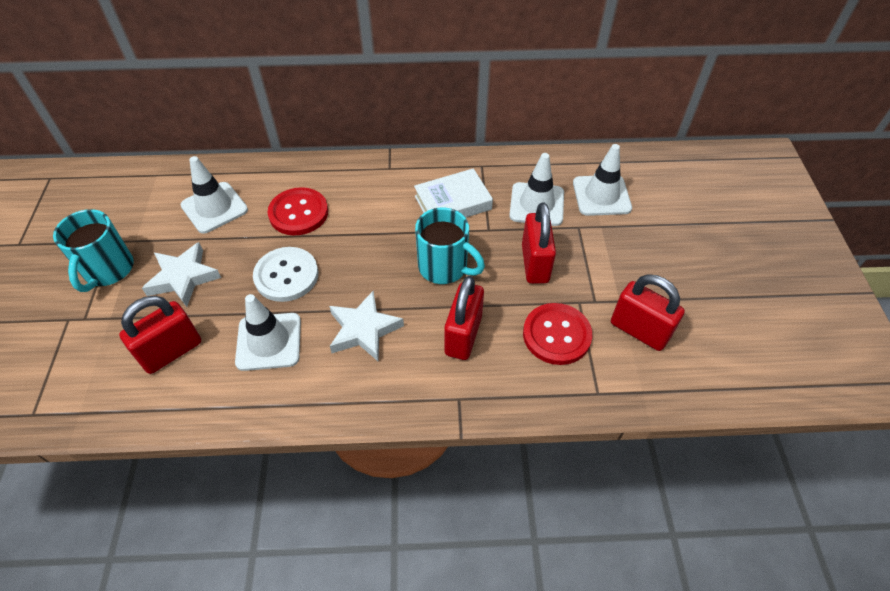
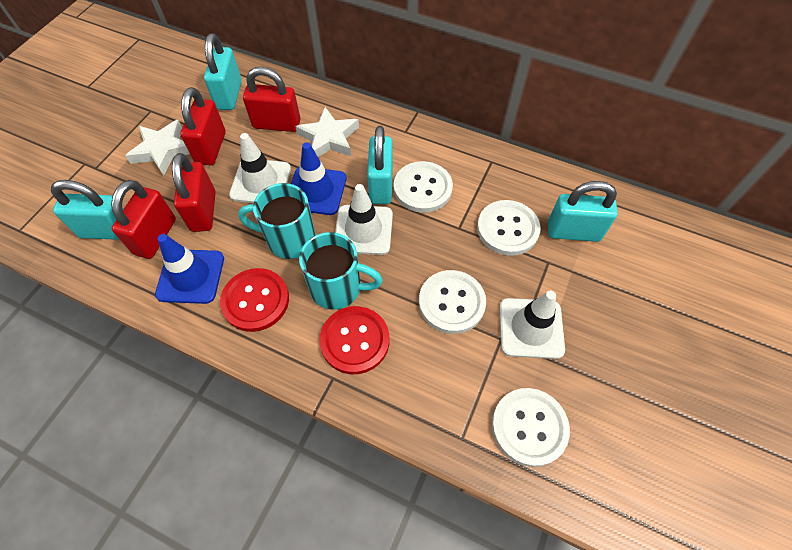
blue traffic cone: none = 0 -> [155,234,224,304] [291,142,346,215] = 2
turquoise padlock: none = 0 -> [51,180,123,240] [204,33,242,110] [367,126,393,204] [548,181,618,242] = 4
white book: [414,168,493,218] = 1 -> none = 0
white button: [253,247,318,302] = 1 -> [394,161,453,213] [419,270,486,334] [477,200,541,256] [492,388,570,467] = 4
white traffic cone: [181,156,248,233] [235,294,301,371] [509,153,564,226] [573,144,632,216] = 4 -> [229,133,291,203] [335,184,393,255] [499,290,565,359] = 3

